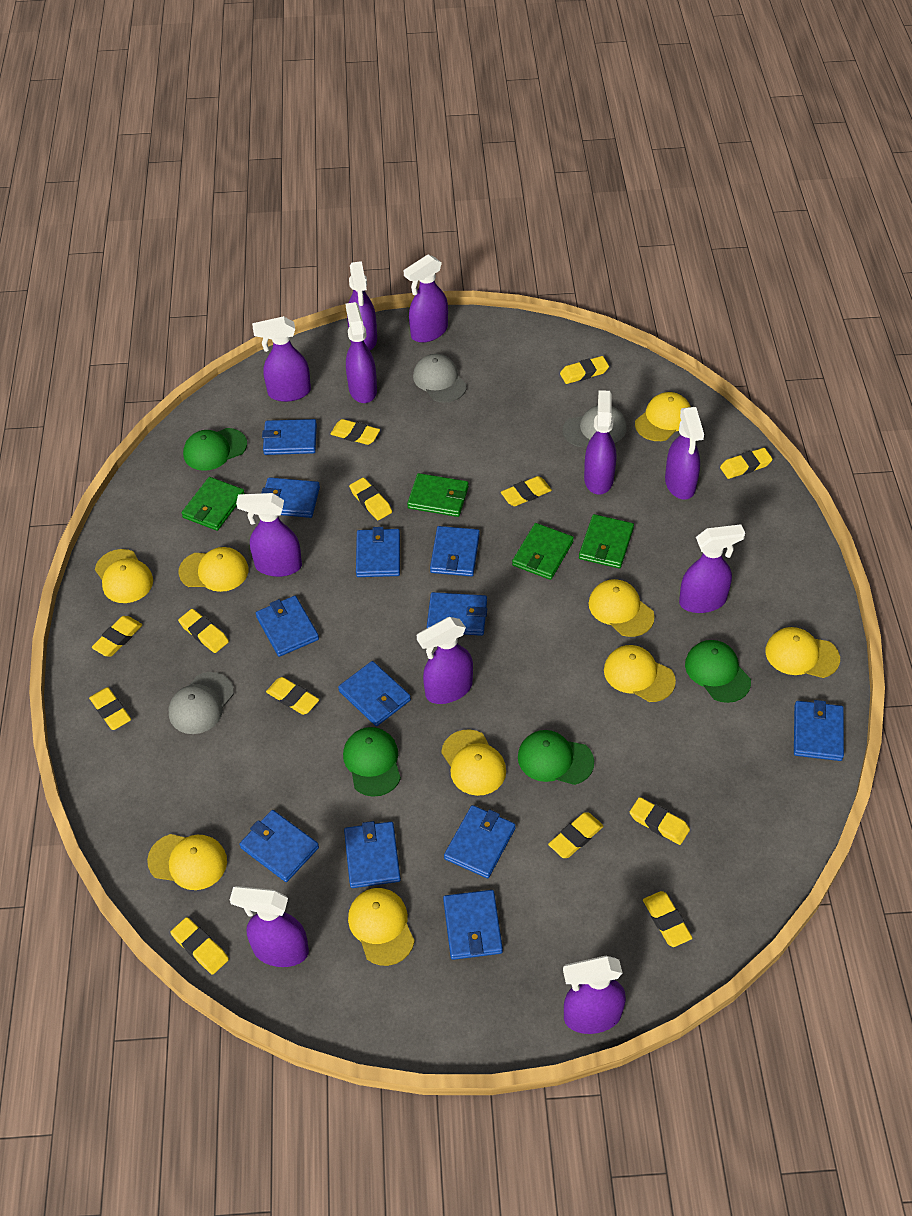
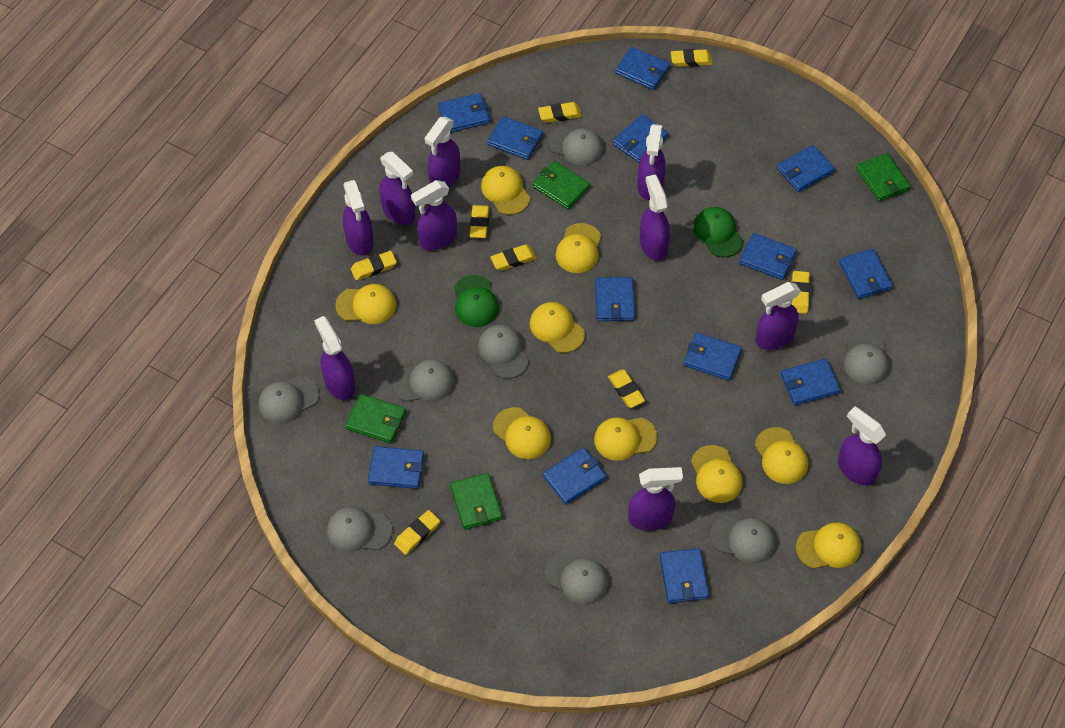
blue wallet: [239,810,319,882] [256,596,319,657] [261,477,320,518] [262,419,317,455] [338,661,411,726] [344,821,401,888] [356,527,400,577] [427,592,487,636] [430,526,480,577] [443,890,503,960] [444,805,515,878] [794,700,844,761] = 12 -> [368,446,424,489] [438,93,490,133] [487,116,543,160] [543,447,607,505] [595,277,635,321] [613,114,668,162] [615,47,670,90] [660,548,709,603] [684,332,742,381] [739,233,797,280] [777,145,835,192] [781,359,841,406] [839,249,893,299] = 13
green cap: [183,428,247,471] [343,727,401,797] [518,730,594,785] [685,640,751,703] = 4 -> [454,275,499,327] [693,207,744,257] = 2
grey cap: [169,672,234,734] [413,354,467,403] [562,405,627,447] = 3 -> [259,376,319,424] [327,507,392,552] [392,359,454,402] [478,324,529,379] [544,551,609,605] [548,126,603,166] [710,516,776,563] [844,330,889,385] = 8
purple spray bottle: [230,886,309,967] [236,493,302,577] [252,316,311,402] [346,302,377,403] [347,261,377,350] [403,254,448,343] [417,617,473,704] [563,956,626,1034] [584,390,616,495] [665,407,704,499] [679,524,745,613] = 11 -> [314,316,355,400] [343,180,374,256] [379,152,415,225] [411,180,457,250] [425,117,460,187] [628,467,683,531] [637,124,666,200] [640,175,670,261] [755,282,801,350] [838,407,886,486] = 10
yellow eraser: [89,687,131,730] [92,616,142,656] [171,917,229,975] [178,609,229,653] [266,677,319,715] [331,419,380,445] [349,477,392,520] [501,476,552,506] [548,812,604,858] [560,356,609,384] [630,797,690,845] [643,891,692,947] [720,448,773,479] = 13 -> [351,251,397,281] [394,510,440,555] [469,205,489,238] [490,245,537,271] [538,102,582,123] [608,370,645,408] [671,49,713,67] [792,271,810,314] = 8

